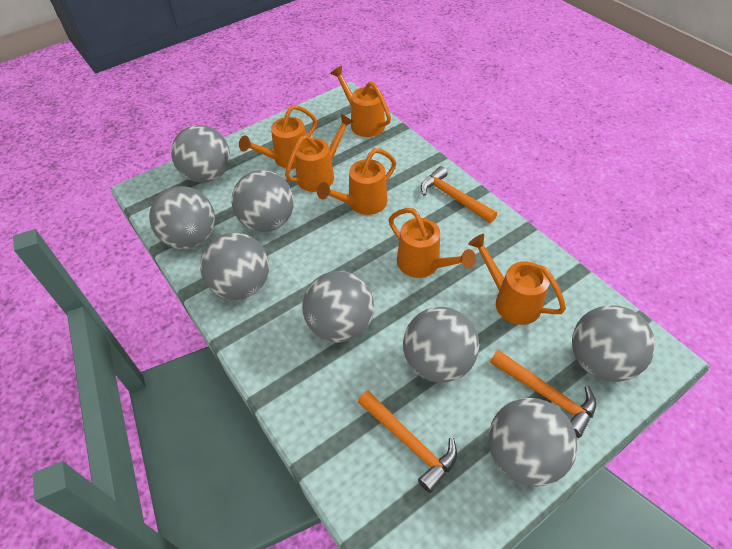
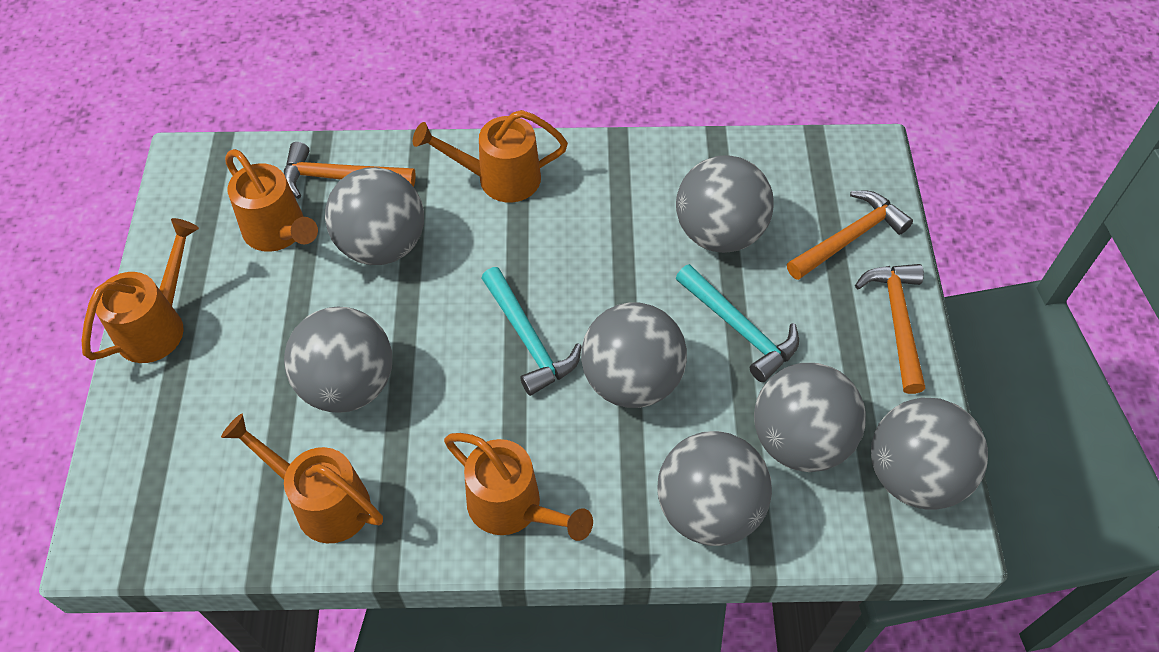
grey ball: [149,186,215,249] [171,125,230,183] [200,232,269,300] [232,170,294,232] [302,271,374,343] [403,307,479,383] [489,398,577,487] [572,305,655,382] = 8 -> [284,307,392,413] [325,167,424,265] [581,302,687,408] [657,431,772,546] [676,155,774,253] [754,363,866,472] [871,398,988,510] = 7
orange watering can: [239,105,317,169] [285,114,354,192] [317,148,396,215] [330,66,391,137] [389,208,476,278] [468,234,566,325] = 6 -> [82,218,199,363] [221,414,383,543] [225,149,318,252] [413,110,568,202] [444,433,593,541] = 5
turquoise hammer: none = 0 -> [482,267,582,396] [676,264,799,382] = 2

